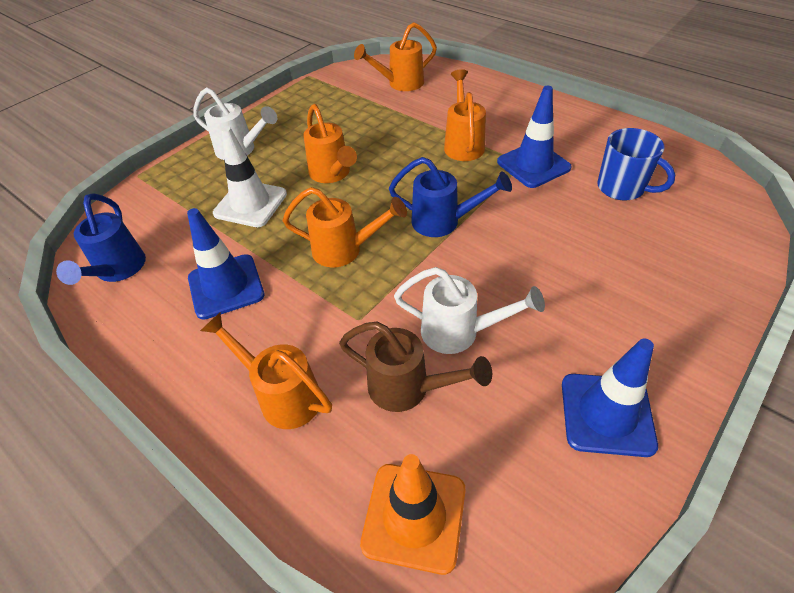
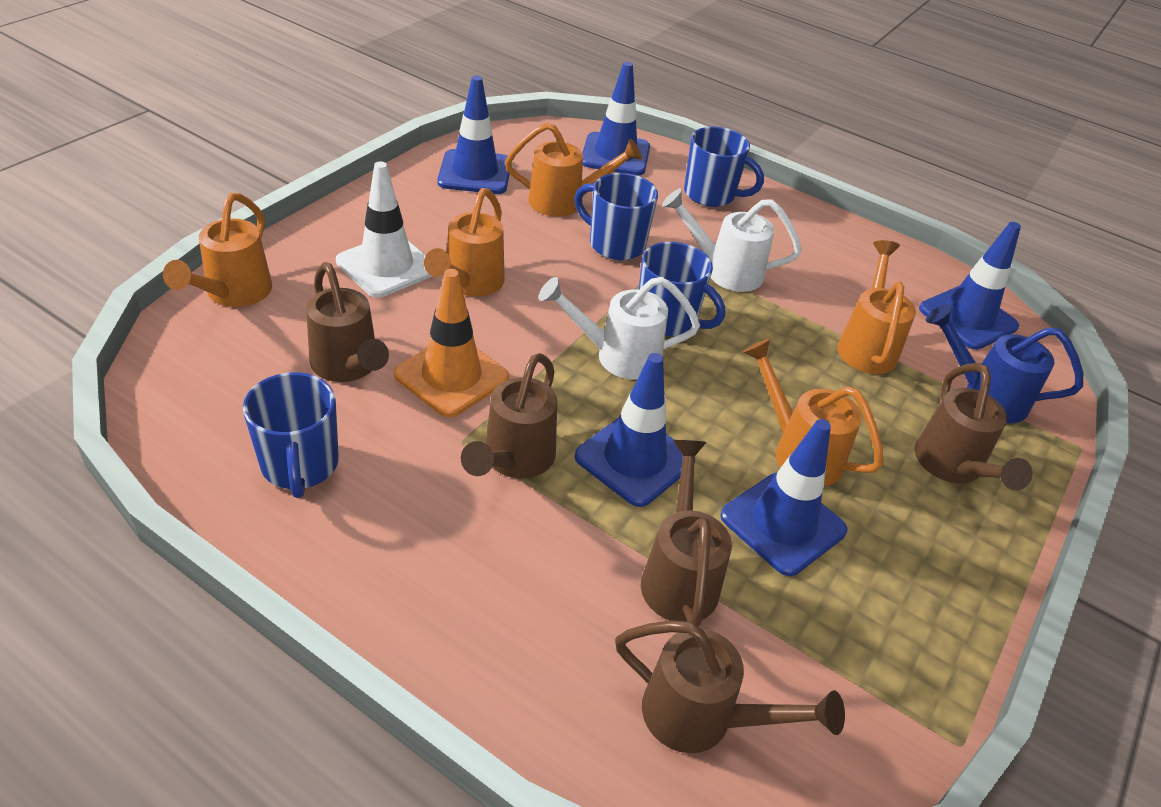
blue mug: [597,128,676,201] = 1 -> [243,372,339,498] [574,173,658,260] [639,242,725,336] [684,127,764,207] = 4
blue traffic cone: [187,208,265,320] [497,86,572,188] [562,338,658,457] = 3 -> [437,76,510,194] [575,353,695,507] [583,62,650,175] [720,419,847,576] [919,222,1021,350] = 5
blue watering can: [56,193,146,285] [389,157,512,237] = 2 -> [926,304,1083,424] = 1
brown watering can: [339,321,492,412] = 1 -> [306,262,389,382] [461,353,557,478] [615,620,845,753] [641,440,732,627] [914,363,1033,491] = 5

